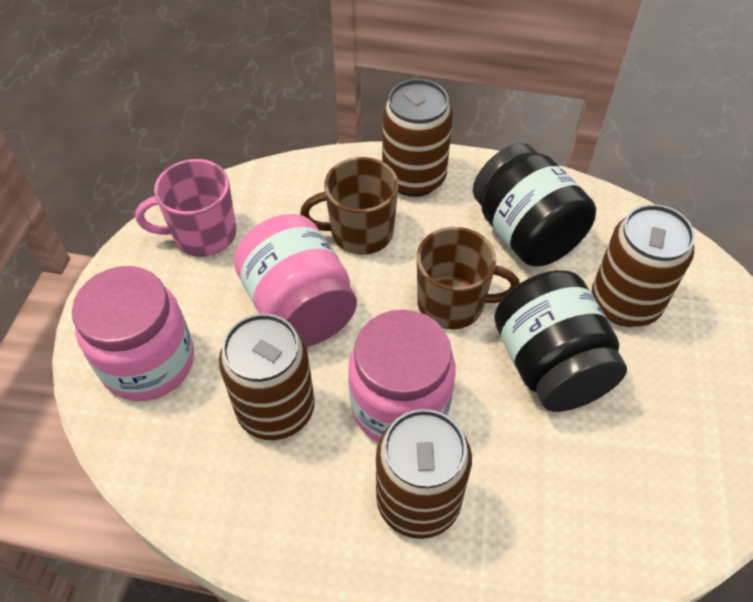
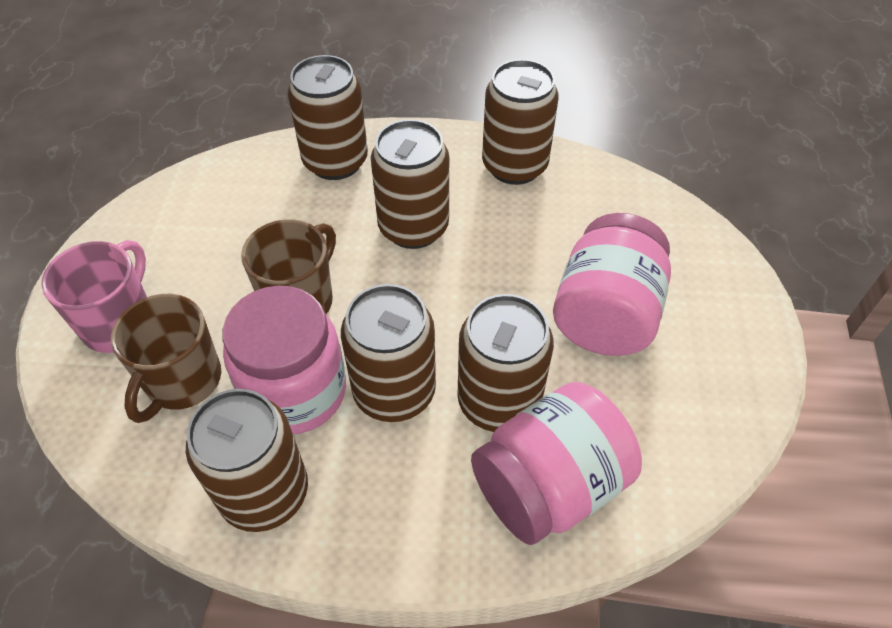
black jar: [473,143,596,267] [494,270,627,412] = 2 -> none = 0
brown can: [219,314,315,440] [376,409,472,539] [382,79,453,197] [592,204,695,327] = 4 -> [186,389,308,532] [288,55,368,180] [341,284,436,422] [371,119,449,249] [457,294,554,432] [482,59,559,185] = 6

